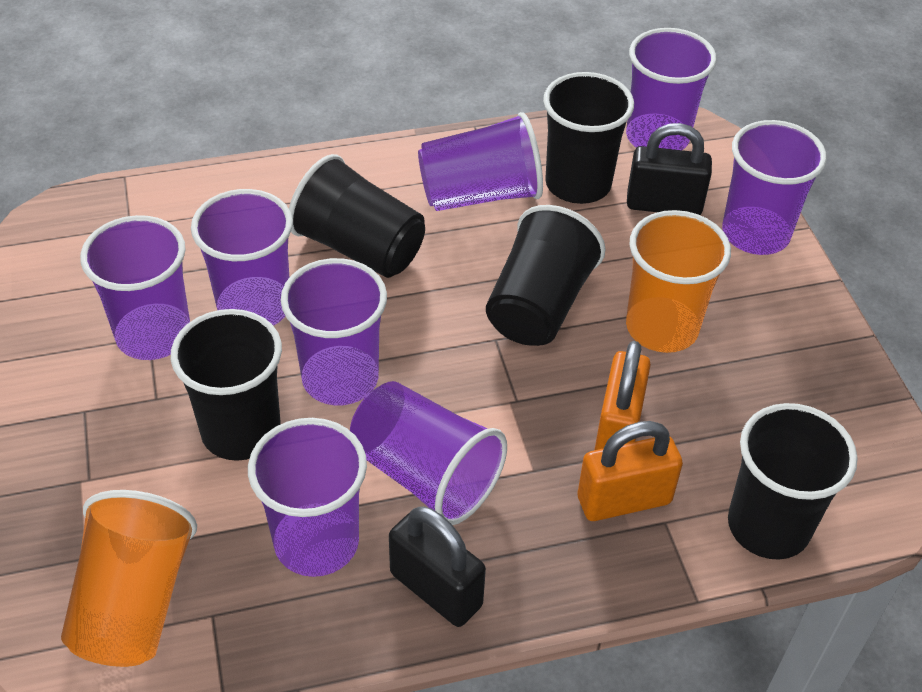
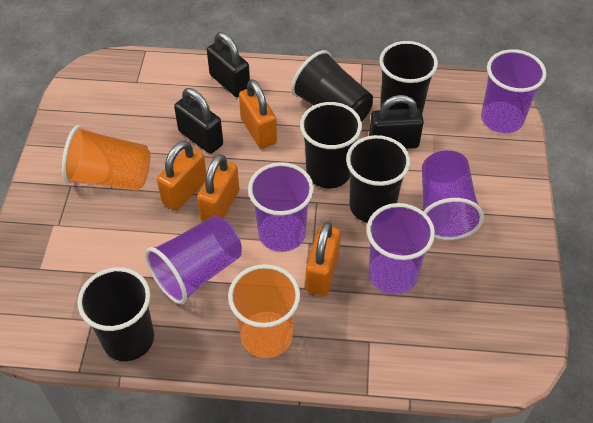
black padlock: [389,506,486,627] [627,123,712,215] = 2 -> [174,88,223,154] [207,32,250,98] [369,95,424,149] = 3
orange padlock: [578,421,683,521] [594,341,651,450] = 2 -> [157,141,207,211] [197,154,239,221] [239,79,277,149] [306,222,341,296] = 4
purple cup: [80,215,190,360] [191,189,293,326] [248,418,367,577] [281,258,387,405] [350,381,507,525] [418,112,543,211] [626,28,717,150] [722,120,827,255] = 8 -> [145,216,242,304] [248,162,314,252] [367,203,435,294] [422,150,484,240] [481,49,547,133] = 5

